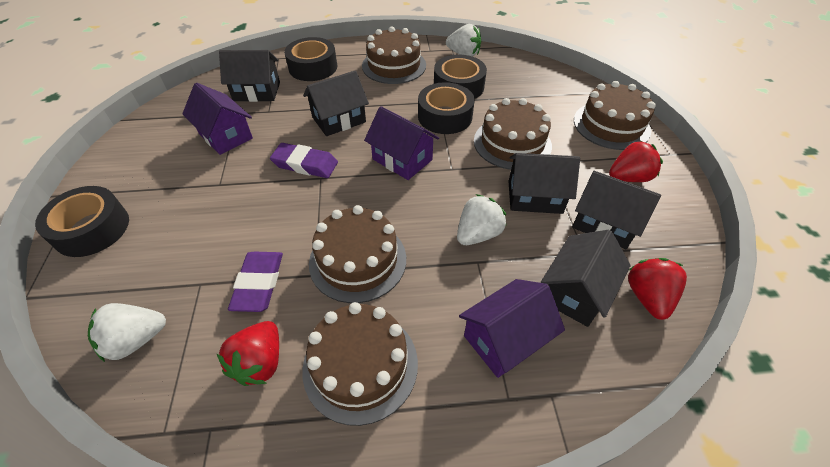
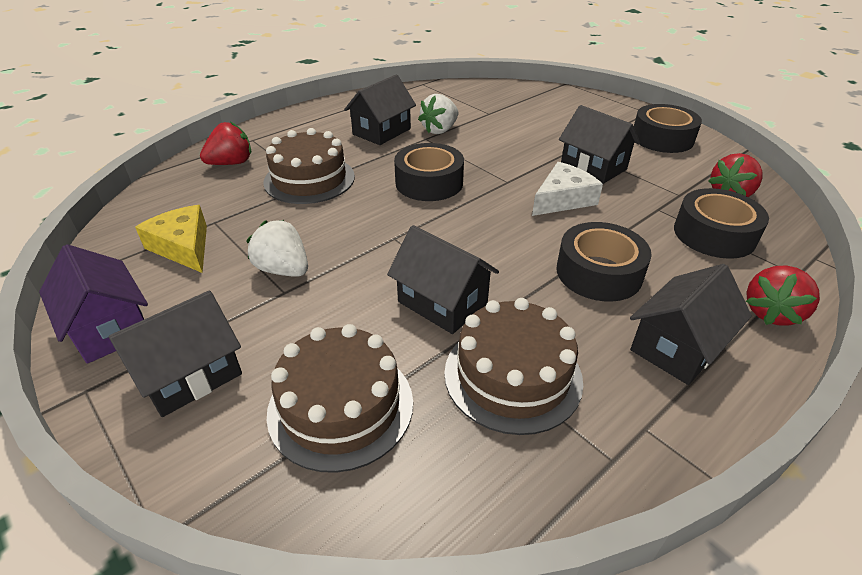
brown cake: [303,302,418,426] [309,205,406,303] [362,26,426,84] [474,98,552,170] [574,81,656,150] = 5 -> [263,128,355,204] [267,324,413,473] [444,298,583,435] = 3
purple eraser: [228,252,283,312] [270,143,338,178] = 2 -> none = 0
purple house: [182,83,253,155] [364,106,439,180] [459,279,565,378] = 3 -> [39,244,148,364] = 1
white cheese: none = 0 -> [532,162,603,216] = 1
white strawberry: [88,303,166,362] [446,24,481,57] [457,194,506,245] = 3 -> [247,220,308,277] [418,94,459,134] = 2
yellow cheese: none = 0 -> [135,205,207,273] = 1

